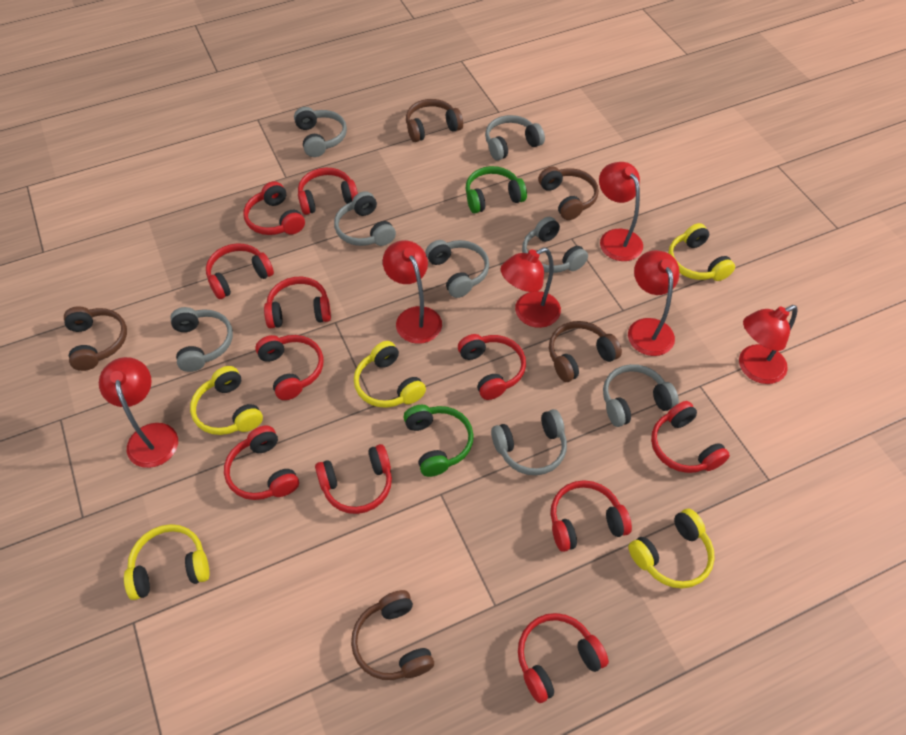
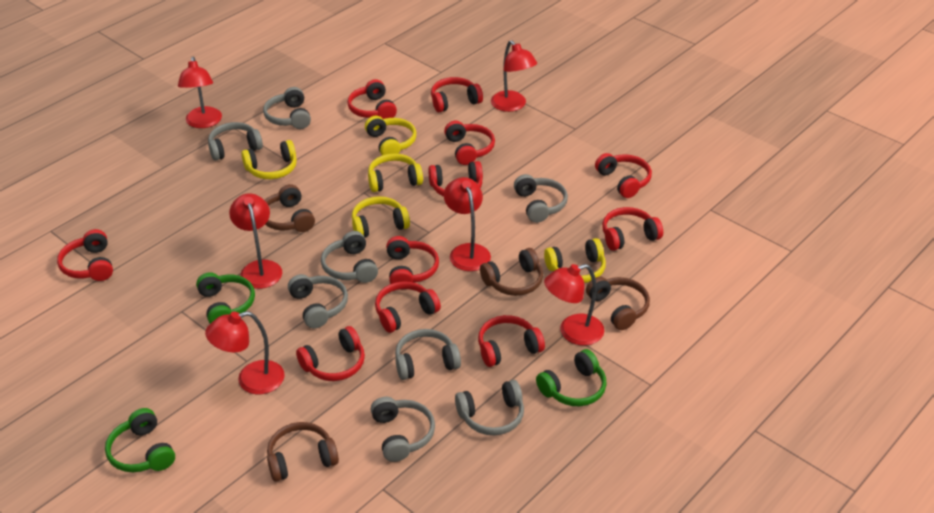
brown headphones: [64,306,127,371] [351,590,434,680] [406,99,463,142] [538,167,599,220] [549,321,622,382] = 5 -> [265,184,315,232] [267,422,339,482] [480,248,543,296] [586,277,650,330] = 4
green headphones: [403,405,474,477] [466,166,527,213] = 2 -> [105,408,175,472] [196,272,255,324] [536,349,607,406] = 3

